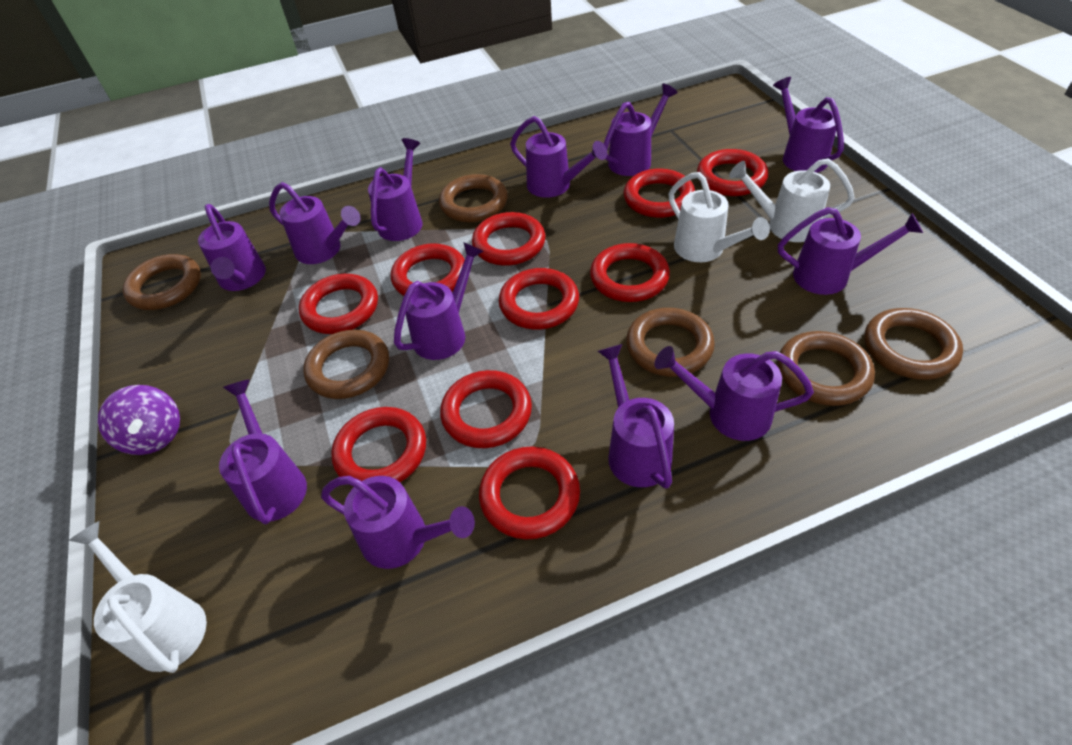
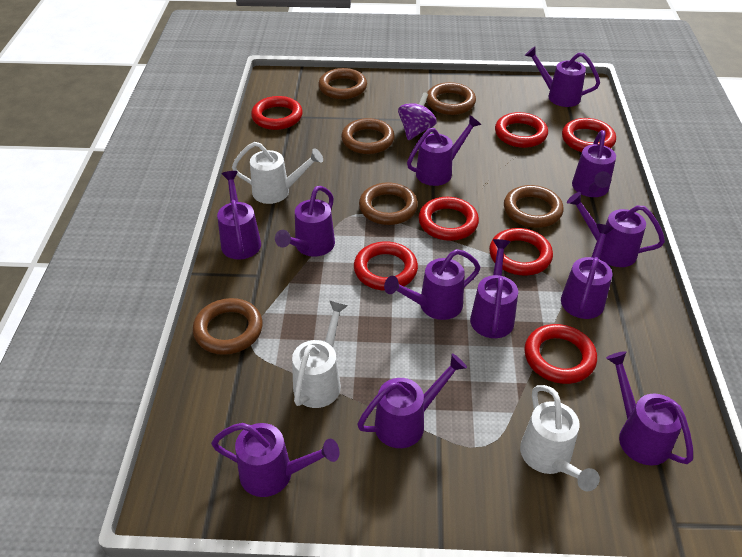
red ring: [299,274,378,334] [331,407,426,487] [391,243,465,296] [440,370,532,448] [472,212,545,266] [479,446,580,540] [499,268,579,329] [590,243,670,302] [624,169,695,218] [697,149,768,196] = 10 -> [251,96,303,130] [354,241,418,290] [418,197,479,241] [489,228,553,276] [495,112,548,148] [524,324,597,384] [562,118,616,152] = 7

